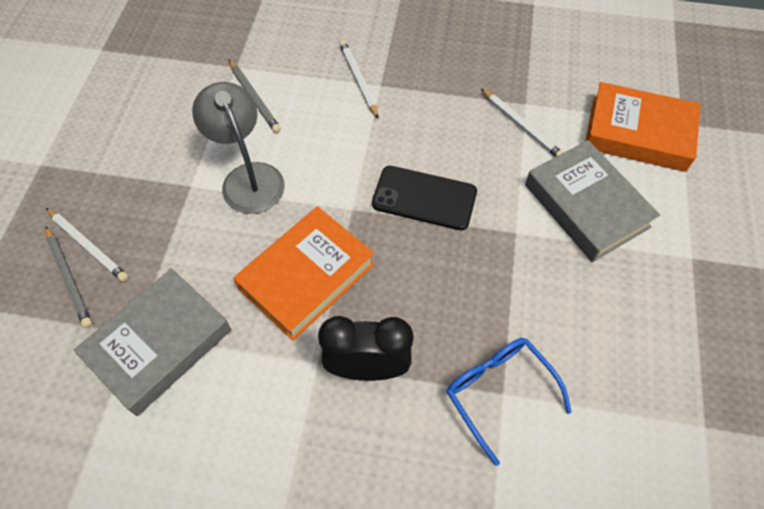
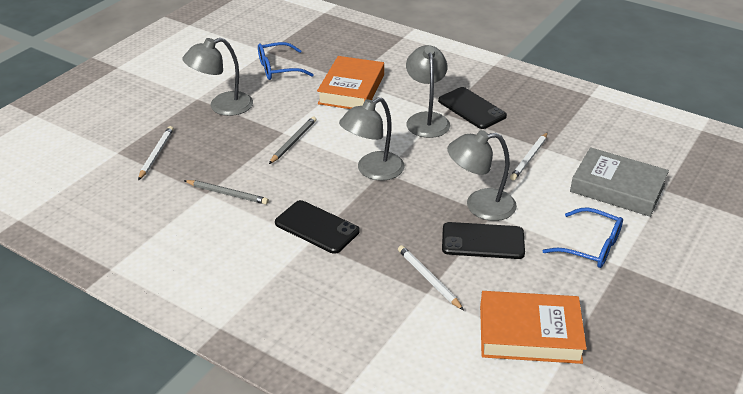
black clock: [318,316,413,381] = 1 -> none = 0
black phone: [372,166,477,230] = 1 -> [275,200,360,254] [438,87,507,129] [442,222,525,259] = 3
blue glasses: [446,338,572,466] = 1 -> [258,42,314,80] [542,207,623,268] = 2
grey book: [73,268,232,416] [525,140,660,262] = 2 -> [570,147,669,217] = 1
grey lamp: [192,82,284,214] = 1 -> [182,38,253,116] [339,97,405,181] [406,45,450,138] [447,130,517,221] = 4

